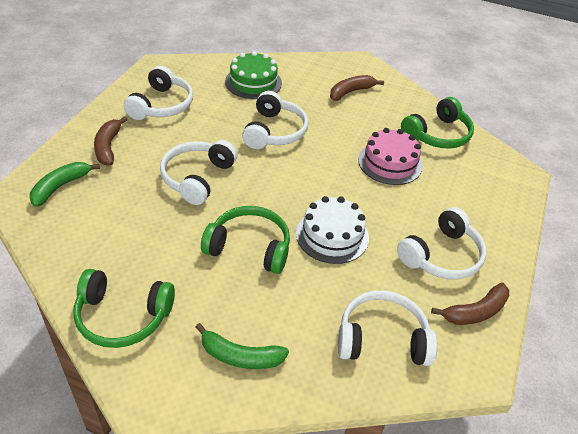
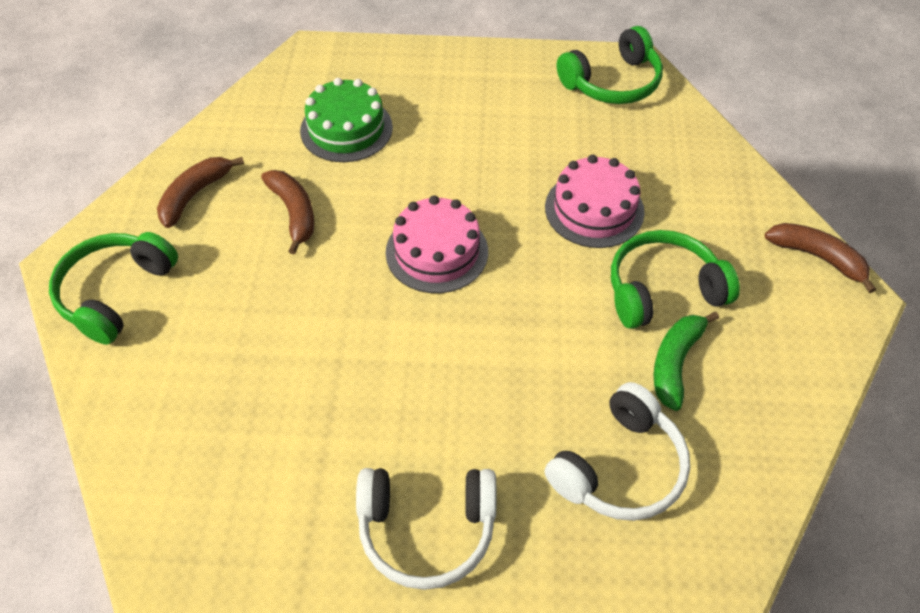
green banana: [30,162,100,207] [196,323,289,369] = 2 -> [654,312,719,411] = 1
pink cake: [358,128,423,185] = 1 -> [386,195,488,293] [545,155,645,248] = 2
white cake: [296,196,369,264] = 1 -> none = 0
white headphones: [124,66,193,120] [160,140,238,205] [242,91,308,149] [338,290,437,366] [397,207,487,279] = 5 -> [356,468,497,590] [545,382,690,521] = 2

